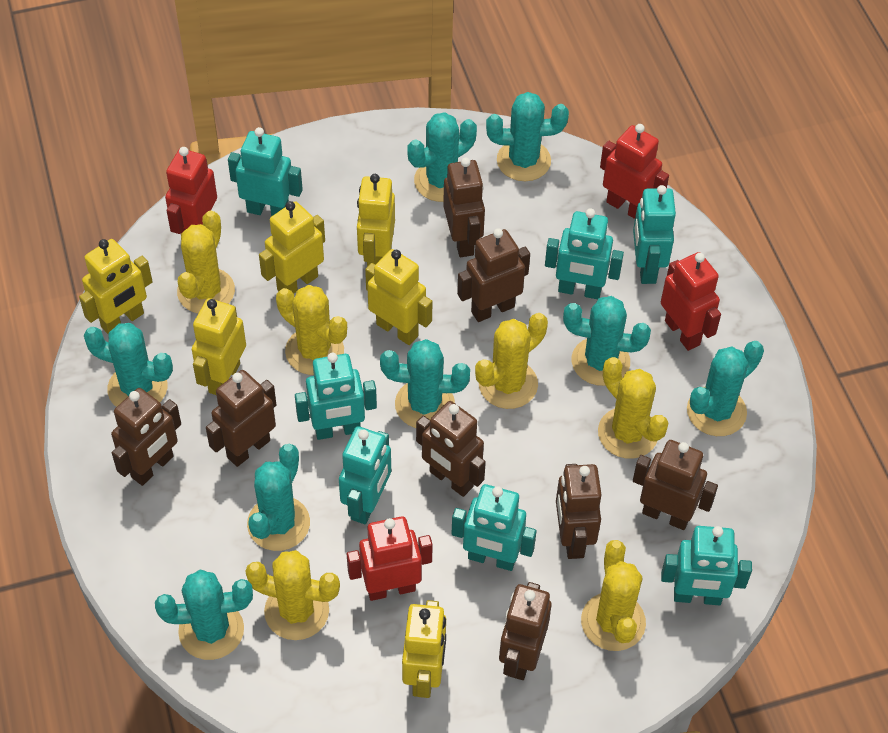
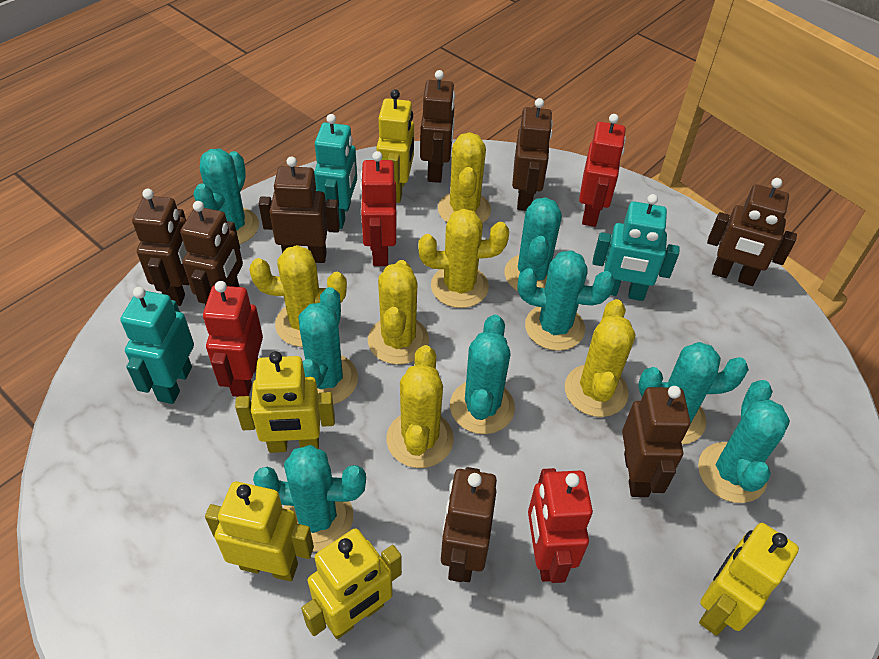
turquoise robot: [228,127,303,216] [295,353,377,440] [339,426,391,524] [452,484,537,571] [545,208,624,299] [633,185,676,284] [661,526,752,605] = 7 -> [120,287,194,404] [314,114,357,229] [592,194,680,301] = 3
yellow robot: [79,239,153,335] [192,298,246,395] [259,201,325,294] [357,174,395,267] [365,249,432,345] [402,600,446,698] = 6 -> [205,482,314,581] [235,351,335,453] [301,528,402,639] [376,89,414,203] [699,523,799,636] = 5

